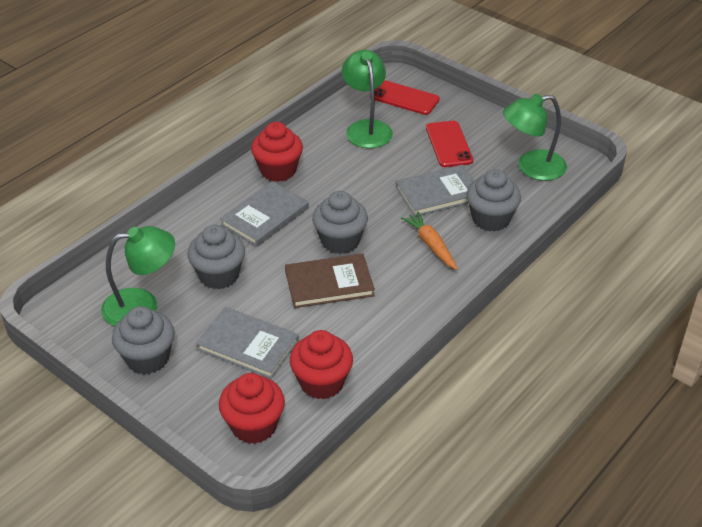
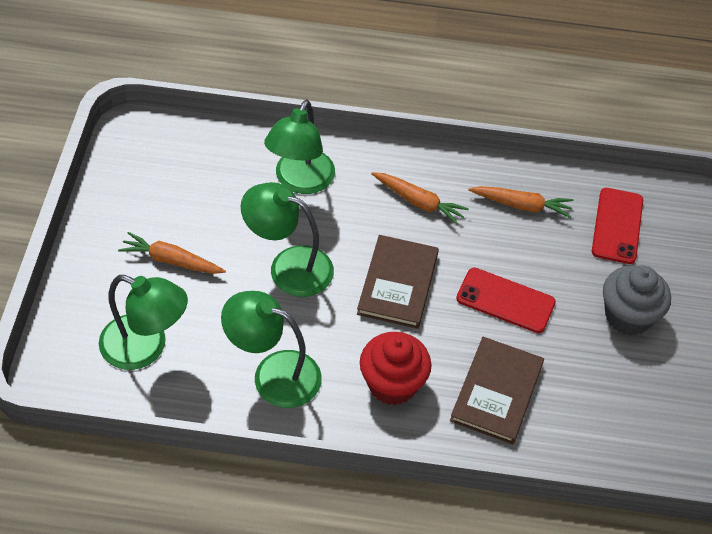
brown book: [285,254,375,308] = 1 -> [357,235,439,329] [450,337,544,444] = 2
green lamp: [101,226,175,326] [342,50,393,148] [503,94,567,181] = 3 -> [99,275,188,370] [221,291,322,408] [241,182,334,297] [264,100,335,194] = 4
grey book: [196,307,299,379] [220,181,309,247] [396,164,475,217] = 3 -> none = 0
grey cupcake: [112,306,175,374] [187,225,245,289] [312,191,368,254] [466,169,521,232] = 4 -> [603,265,671,335] = 1
orange carrot: [401,211,458,270] = 1 -> [118,232,226,274] [371,172,469,225] [468,186,573,218] = 3
red cupcake: [219,373,285,444] [251,122,303,182] [290,330,353,399] = 3 -> [360,332,432,405] = 1

